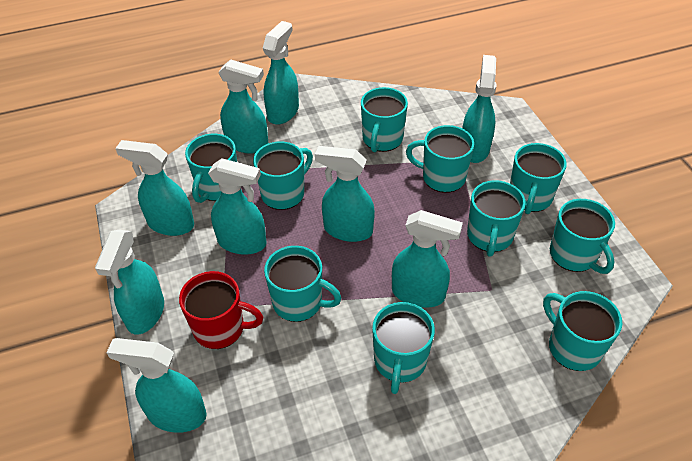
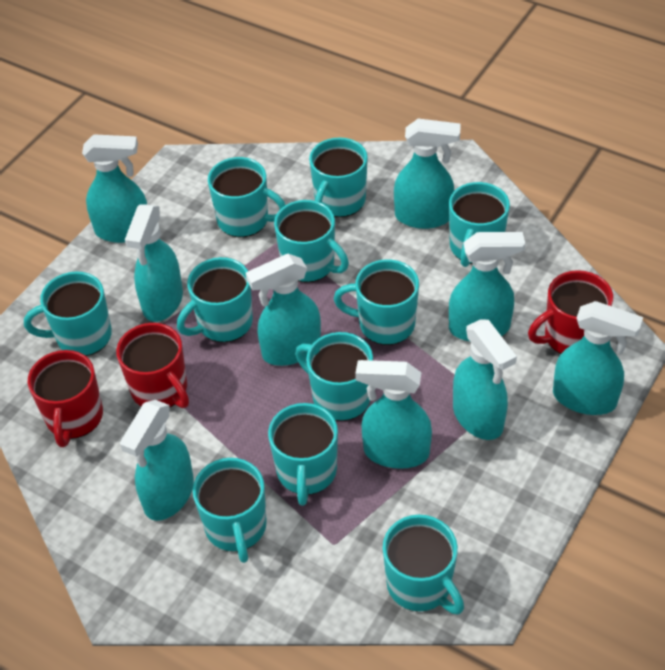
red mug: [179,271,263,349] = 1 -> [28,350,103,447] [116,323,189,408] [528,270,613,354] = 3
turquoise mug: [185,134,237,203] [253,141,313,210] [264,246,342,322] [361,87,408,152] [372,302,435,394] [406,125,474,193] [467,180,526,257] [510,143,567,214] [543,291,623,371] [550,199,615,274] = 10 -> [24,272,112,356] [177,257,253,342] [193,458,267,563] [208,157,285,237] [268,403,338,506] [274,200,349,282] [295,332,373,421] [309,137,368,217] [334,259,419,345] [383,515,464,614] [449,182,510,267] = 11

